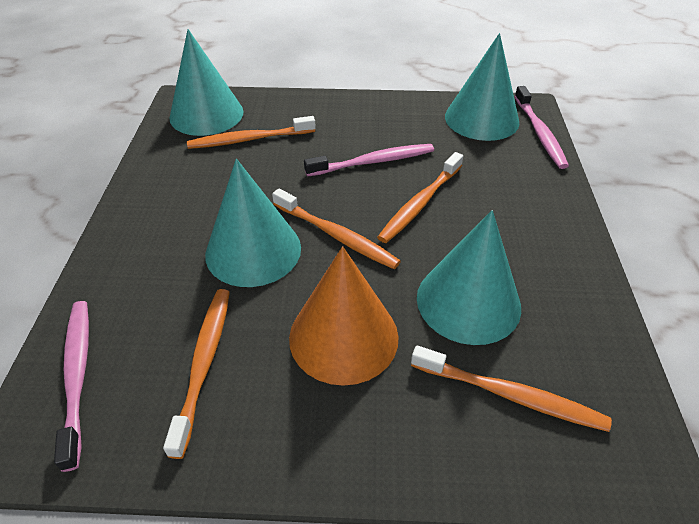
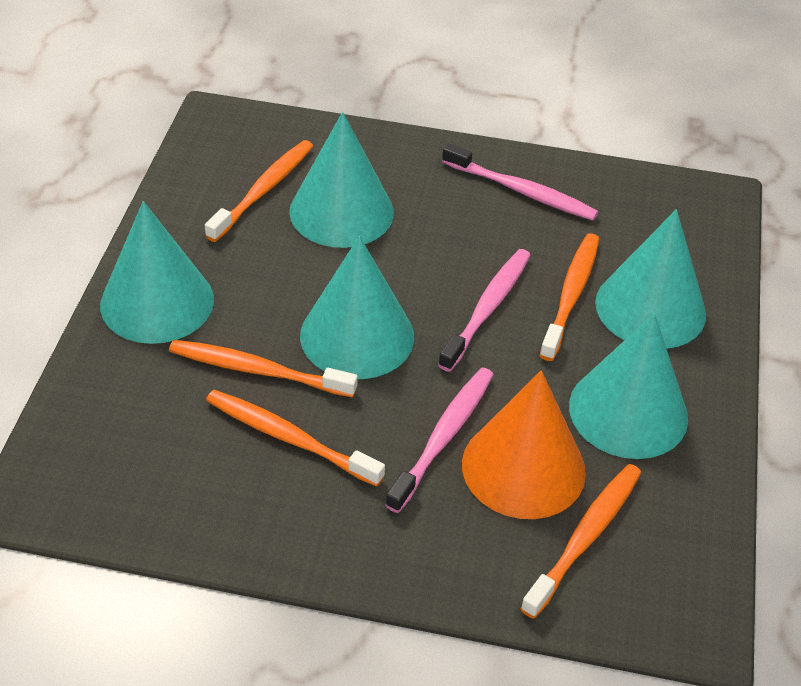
turquoise cone: [169,29,244,136] [205,159,301,287] [417,210,521,345] [445,33,520,141] = 4 -> [100,201,214,344] [289,112,394,248] [300,236,414,379] [569,313,688,459] [595,209,706,349] = 5

